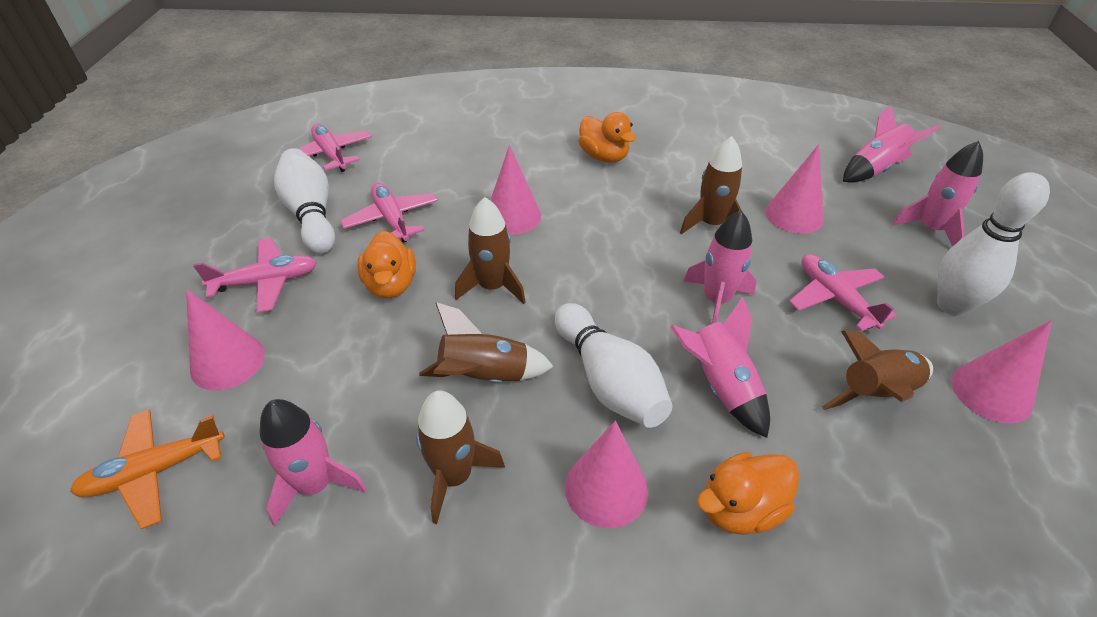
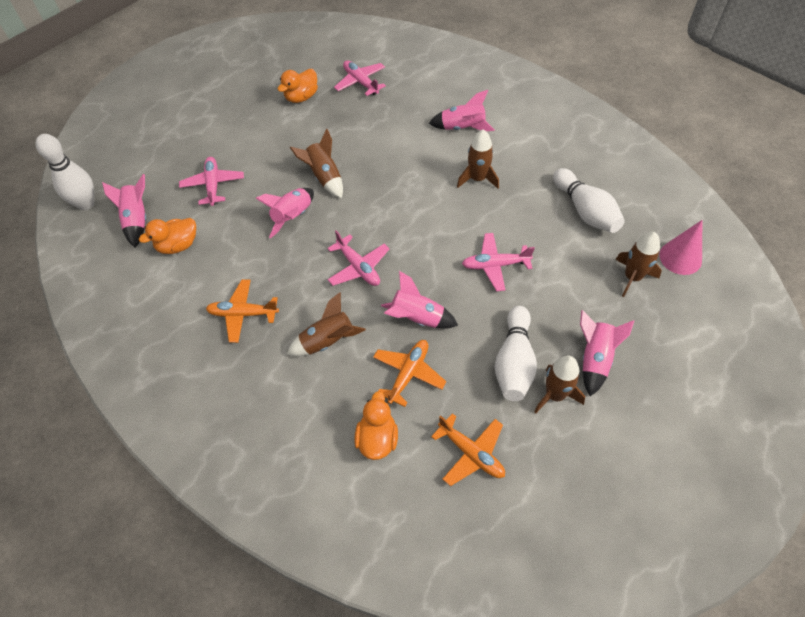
orange plane: [70,409,225,529] = 1 -> [206,279,279,343] [373,340,446,407] [431,413,505,486] = 3
pink cone: [186,289,265,391] [490,145,541,235] [565,421,648,528] [765,144,824,234] [951,320,1052,424] = 5 -> [659,220,702,275] = 1

